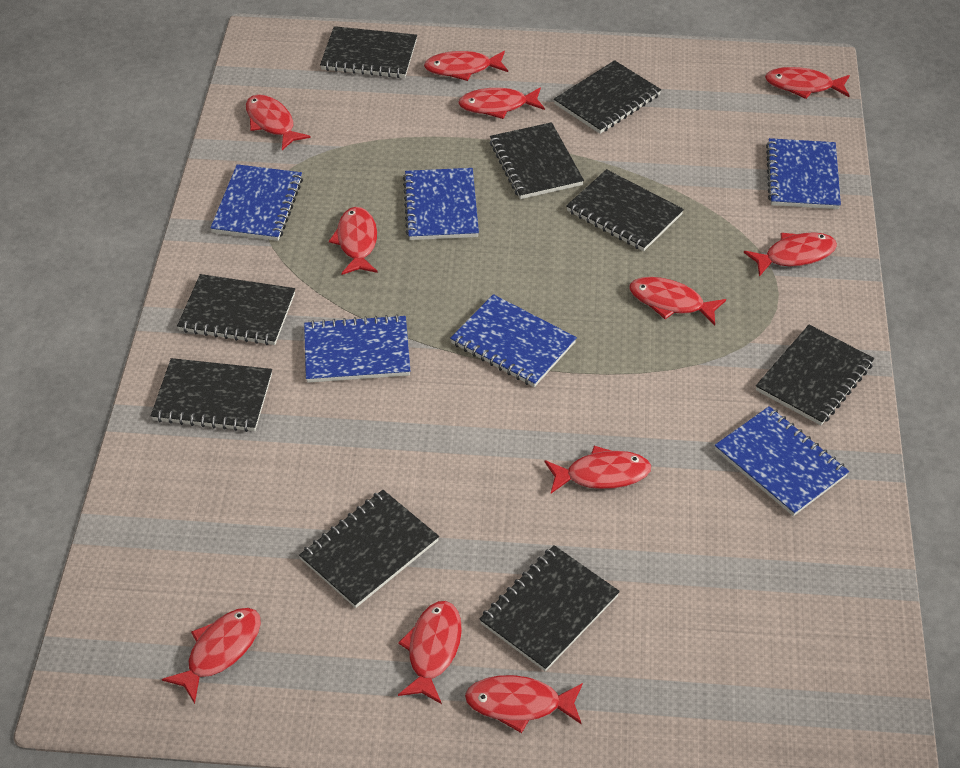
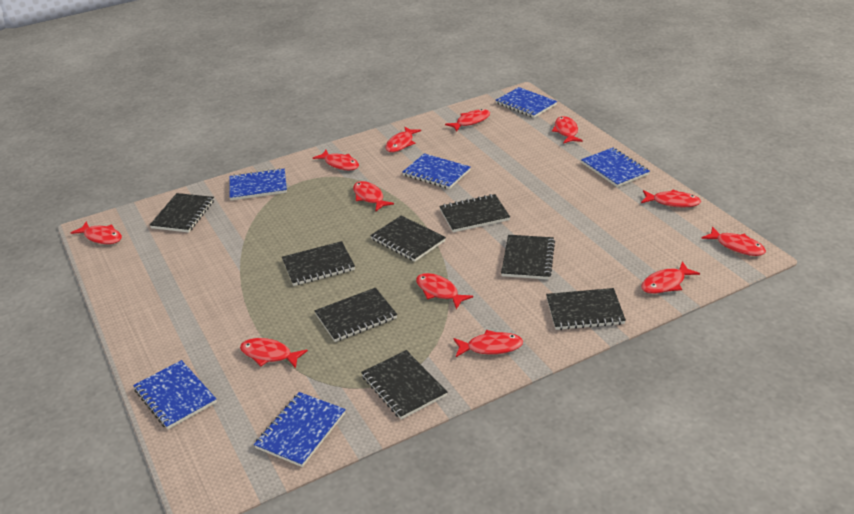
black notebook: [151,358,272,432] [177,274,295,345] [299,490,439,608] [320,26,417,78] [479,545,620,671] [490,122,584,199] [554,60,661,134] [566,169,684,251] [756,325,874,425] = 9 -> [150,193,214,232] [282,241,355,286] [314,288,397,342] [361,350,447,420] [370,215,446,261] [439,194,510,232] [501,235,555,280] [546,288,626,330] = 8
red fish: [162,608,261,704] [246,94,311,150] [329,207,378,275] [398,601,462,704] [424,51,508,81] [458,87,545,119] [465,675,583,733] [545,446,651,493] [629,277,726,325] [744,232,837,276] [765,67,850,99] = 11 -> [71,221,122,244] [240,338,308,368] [313,150,359,170] [353,181,394,211] [386,127,421,152] [416,273,473,309] [445,109,490,131] [453,330,523,357] [552,116,583,144] [641,189,701,207] [641,261,700,294] [701,227,766,256] = 12

